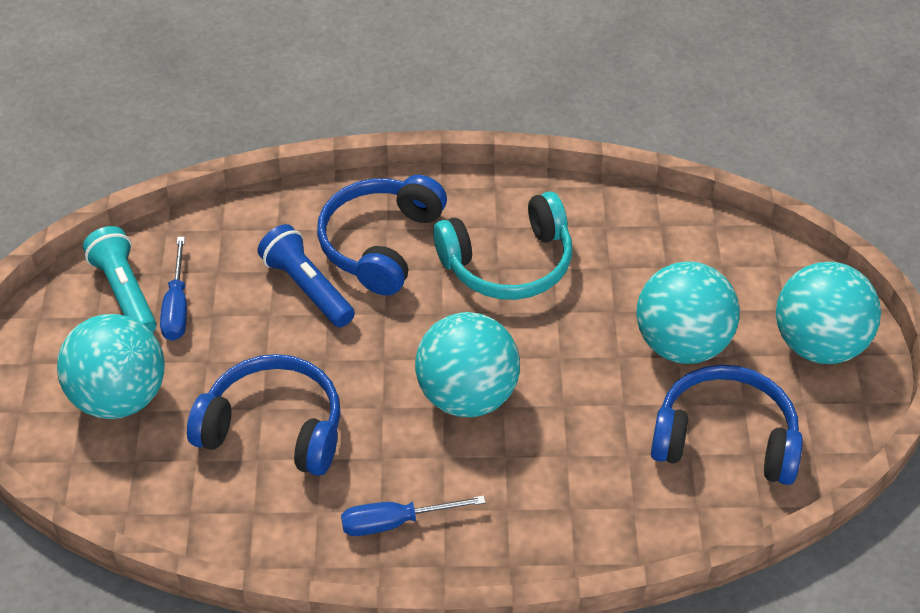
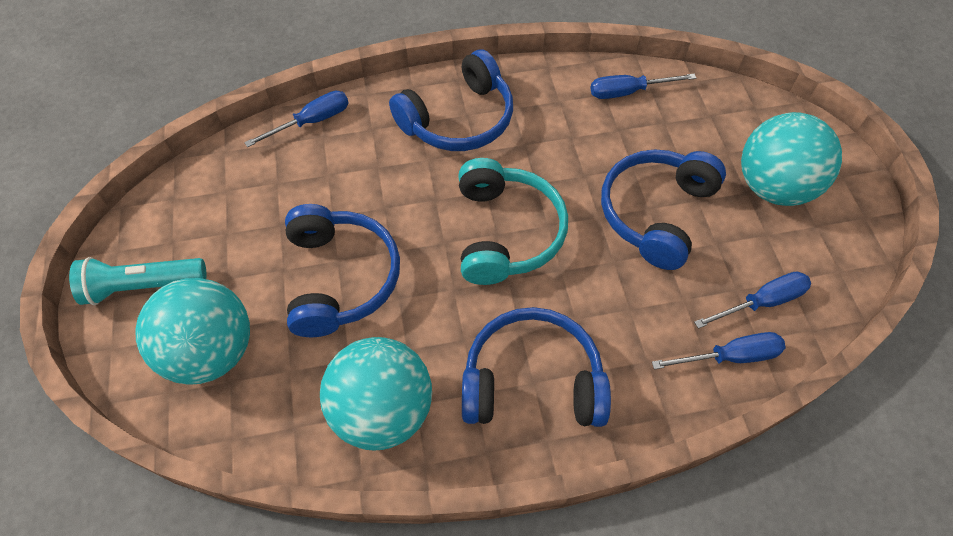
blue flashlight: [258,224,355,327] = 1 -> none = 0
blue headphones: [187,354,341,476] [317,175,447,296] [651,365,803,485] = 3 -> [285,204,400,337] [389,49,513,151] [462,307,611,427] [601,150,726,270] = 4
blue screwdriver: [160,237,187,341] [341,495,486,536] = 2 -> [244,91,349,147] [590,74,696,99] [652,332,786,369] [694,271,811,329] = 4
turquoise ball: [57,314,165,419] [415,312,520,417] [636,261,740,364] [776,262,881,364] = 4 -> [135,278,250,385] [320,337,432,450] [741,112,842,206] = 3

